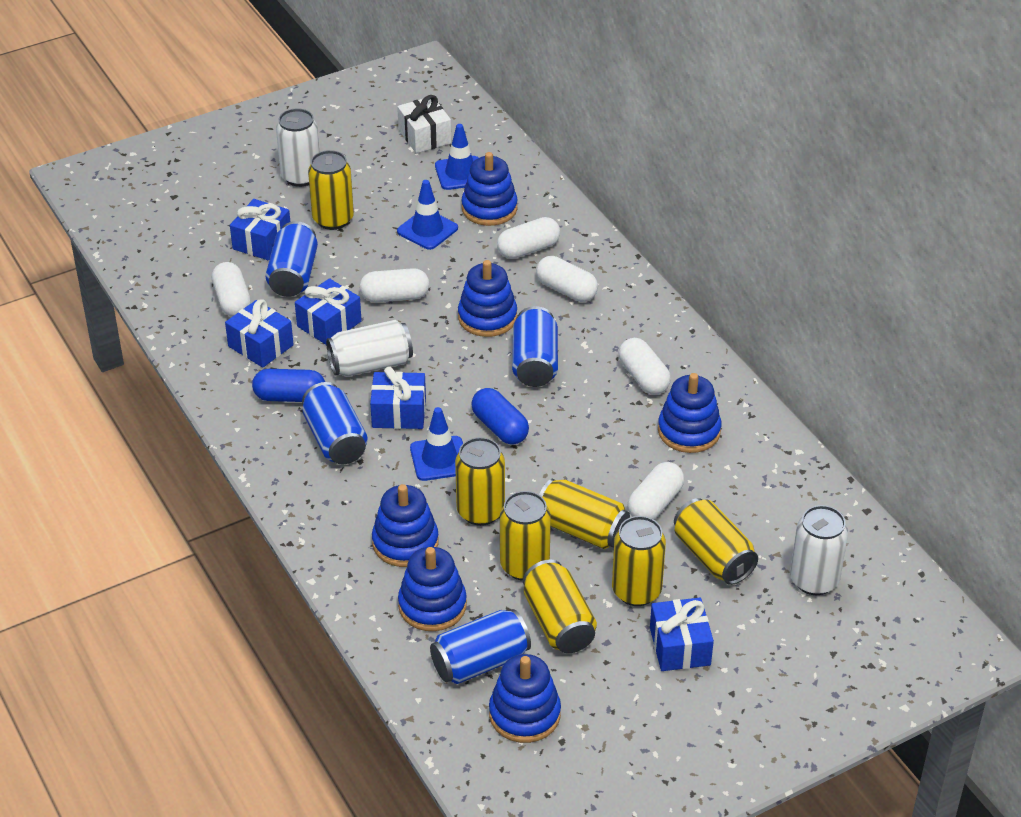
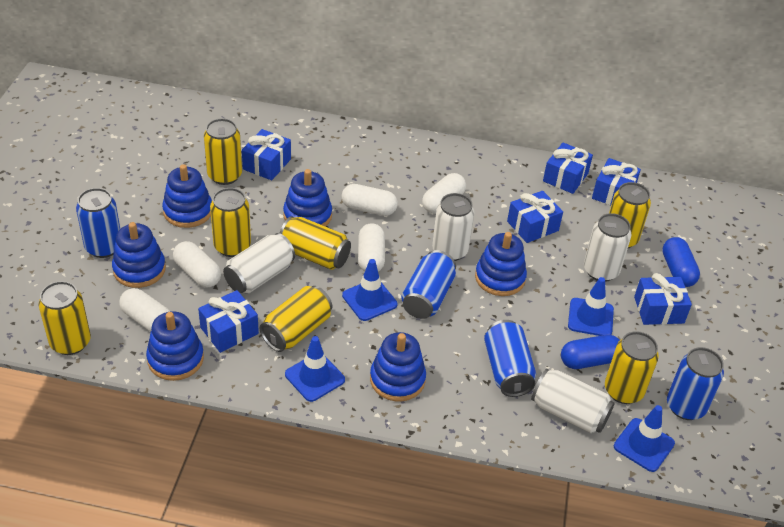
blue gift: [225,299,294,368] [230,199,290,260] [295,278,362,345] [370,366,426,429] [650,598,714,671] = 5 -> [198,290,259,353] [242,129,291,180] [507,191,563,243] [543,143,593,194] [592,158,641,205] [634,273,692,325] = 6
blue traffic cone: [397,180,458,250] [410,407,463,481] [435,124,479,190] = 3 -> [285,336,345,402] [342,259,397,321] [568,277,614,336] [614,405,675,472] = 4
white can: [276,108,320,187] [326,320,413,377] [790,505,848,595] = 3 -> [223,233,295,294] [432,193,475,261] [531,369,615,433] [584,213,631,282] = 4
white capsule: [212,262,251,317] [360,268,429,302] [497,217,560,259] [536,256,598,302] [619,338,671,395] [628,462,684,519] = 6 -> [119,288,171,332] [173,241,221,288] [342,184,398,216] [358,223,385,272] [422,173,466,214] = 5
white gift: [397,95,452,153] = 1 -> none = 0

